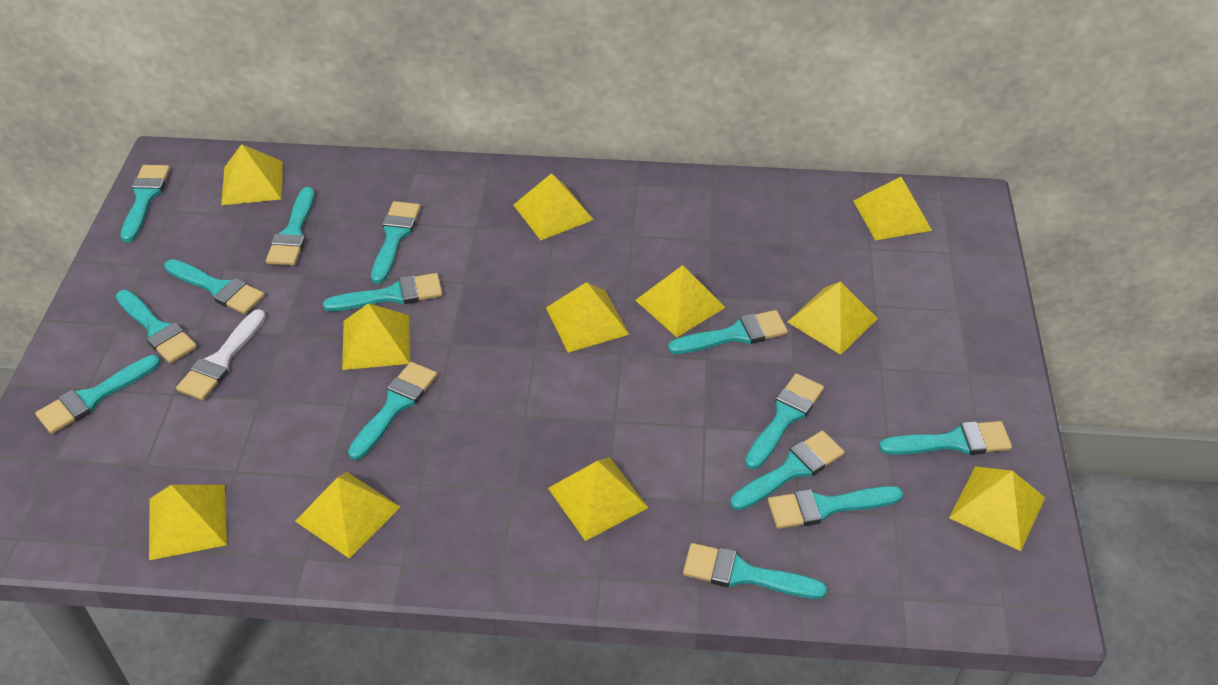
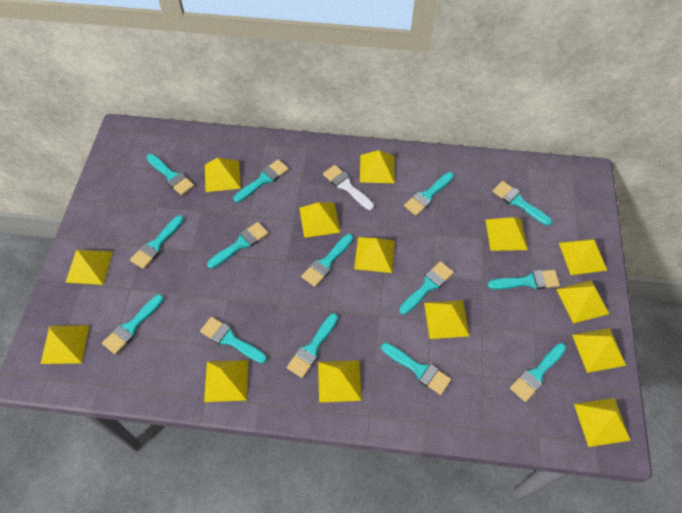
yellow pyramid: [149,485,227,560] [221,144,283,205] [295,472,400,559] [342,303,410,370] [513,173,594,240] [546,282,630,353] [548,457,649,541] [635,265,726,337] [788,282,878,355] [853,177,932,240] [949,466,1045,551] = 11 -> [41,325,89,364] [65,250,113,285] [204,360,248,402] [205,158,241,192] [299,202,341,238] [318,360,362,403] [354,237,395,273] [360,150,395,183] [424,300,470,339] [486,217,528,251] [556,280,609,323] [559,239,607,275] [572,328,626,373] [574,398,631,447] = 14

